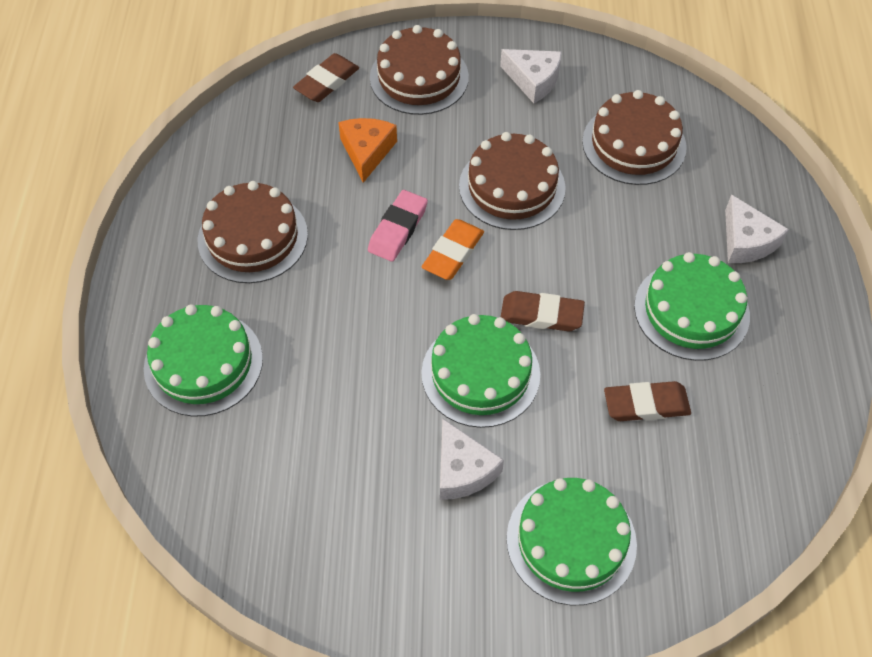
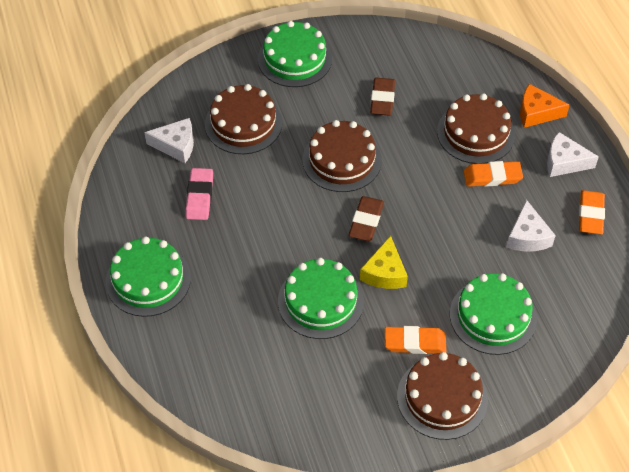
brown eraser: [293,53,359,102] [501,291,585,332] [604,381,691,421] = 3 -> [348,196,384,241] [370,78,395,116] = 2
orange eraser: [422,219,484,280] = 1 -> [385,326,446,354] [464,161,523,187] [579,190,605,234] = 3
yellow cheese: none = 0 -> [360,236,408,289] = 1

